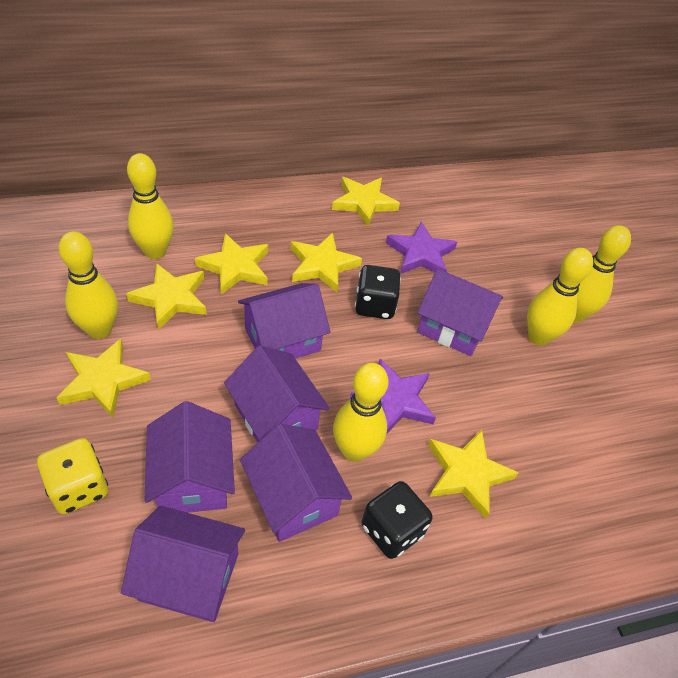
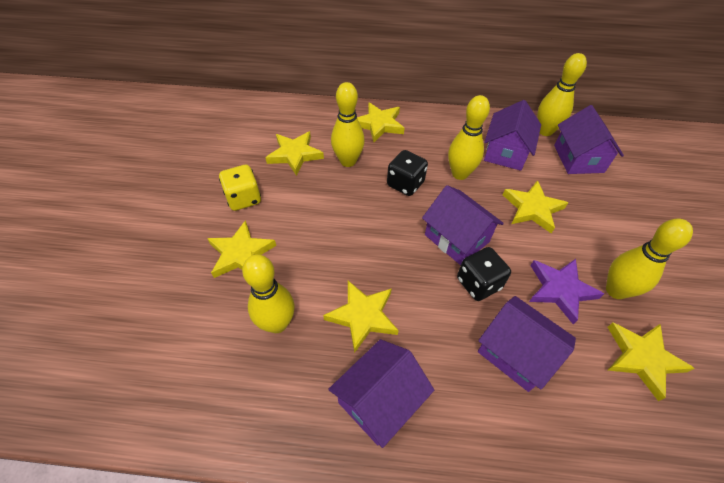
purple house: [121,506,245,622] [145,401,235,513] [224,346,330,442] [238,283,331,359] [240,424,352,542] [417,269,503,356] = 6 -> [328,339,434,448] [422,185,504,265] [478,296,576,392] [484,100,541,171] [554,105,624,174] = 5
purple star: [350,359,436,435] [386,222,457,274] = 2 -> [529,259,604,324] = 1

